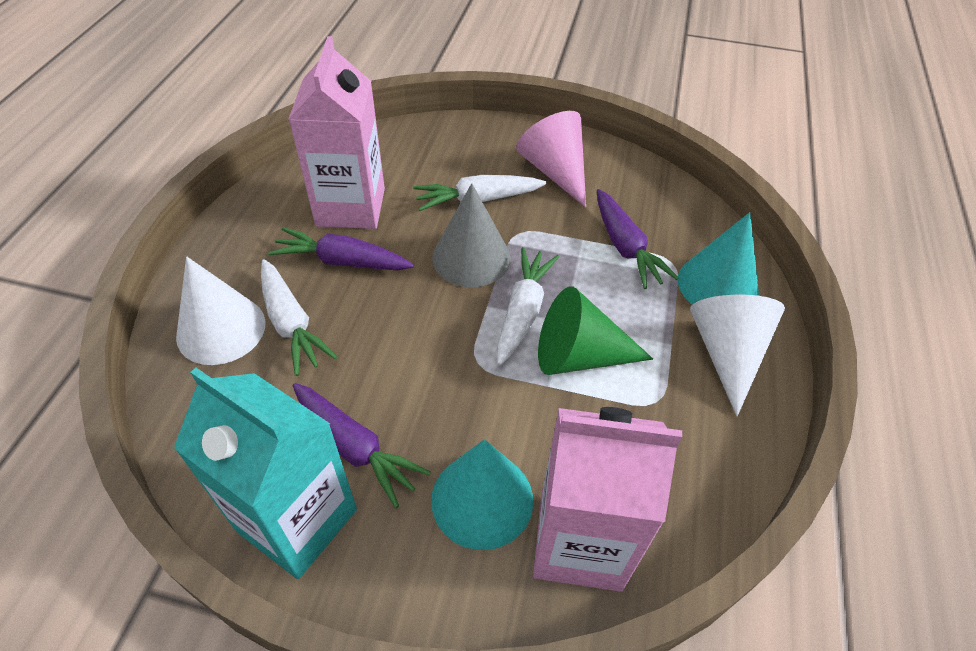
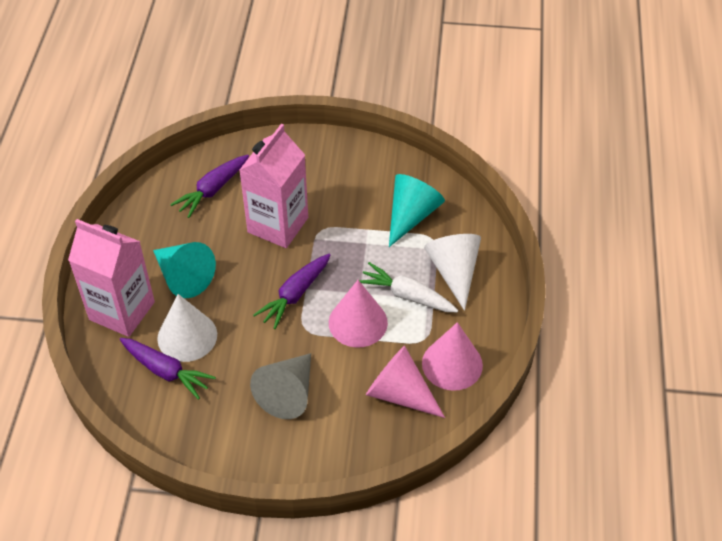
green cone: [538,287,653,375] = 1 -> none = 0
pink cone: [516,111,586,208] = 1 -> [329,280,388,348] [366,346,445,418] [422,322,483,391] = 3
turquoise carton: [174,368,357,579] = 1 -> none = 0
white carrot: [261,259,337,376] [413,175,546,211] [496,247,559,366] = 3 -> [359,262,458,312] = 1

